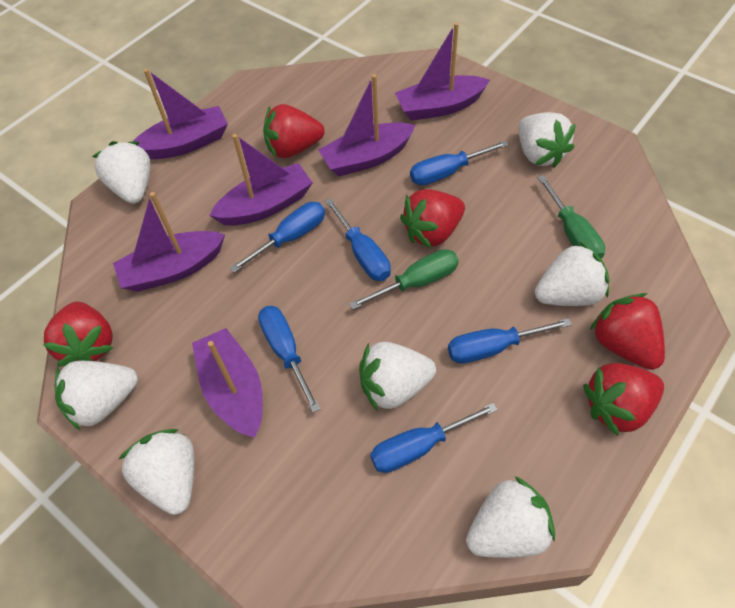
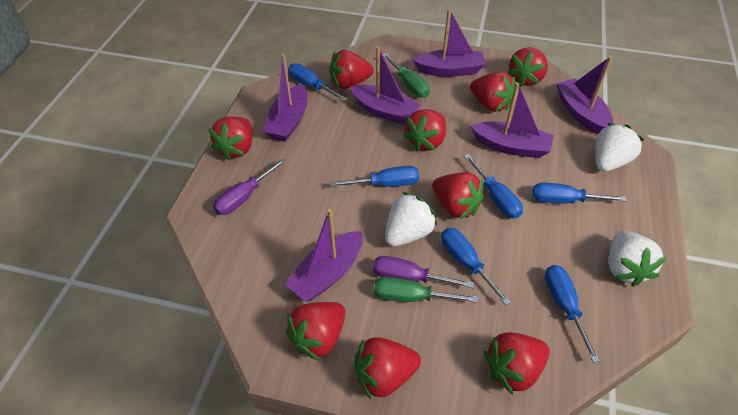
purple screwdriver: none = 0 -> [213,158,286,215] [373,256,474,288] = 2
red strawberry: [43,302,114,366] [263,104,325,158] [400,189,465,249] [583,363,664,436] [590,293,665,370] = 5 -> [209,117,253,161] [286,302,345,361] [330,50,373,89] [355,337,421,399] [403,109,446,151] [432,172,484,220] [470,72,515,112] [484,332,550,395] [507,47,548,87] = 9
white strawberry: [55,361,138,430] [92,141,151,204] [118,429,194,515] [359,342,436,411] [466,476,555,558] [518,112,576,168] [535,241,610,306] = 7 -> [385,192,437,246] [595,123,644,172] [608,231,667,287] = 3

